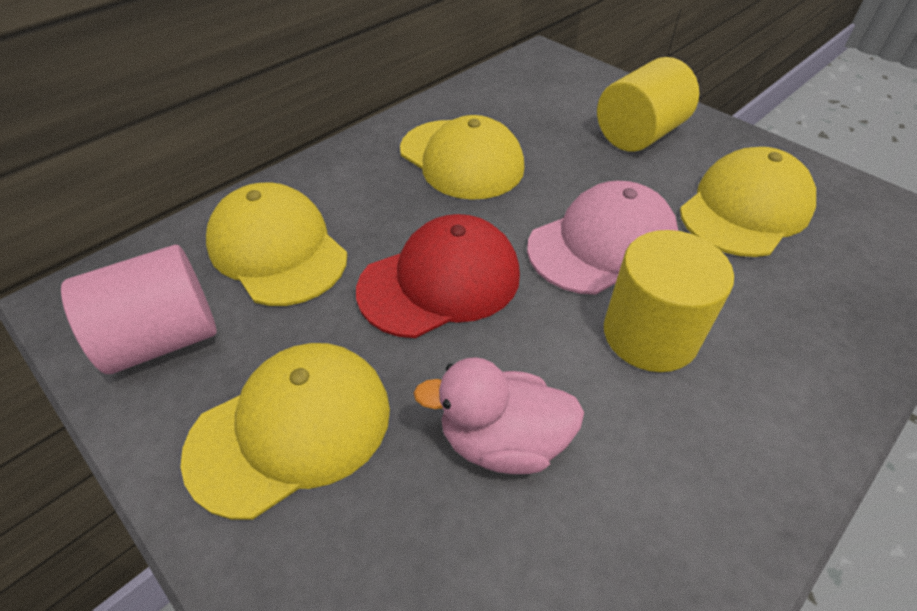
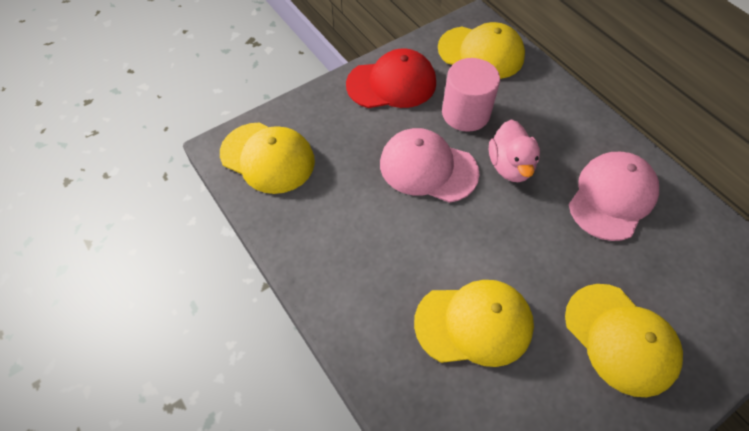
pink cap: [527,181,678,295] = 1 -> [380,128,480,203] [569,152,659,241] = 2
yellow cylinder: [597,57,699,151] [604,230,734,372] = 2 -> none = 0

